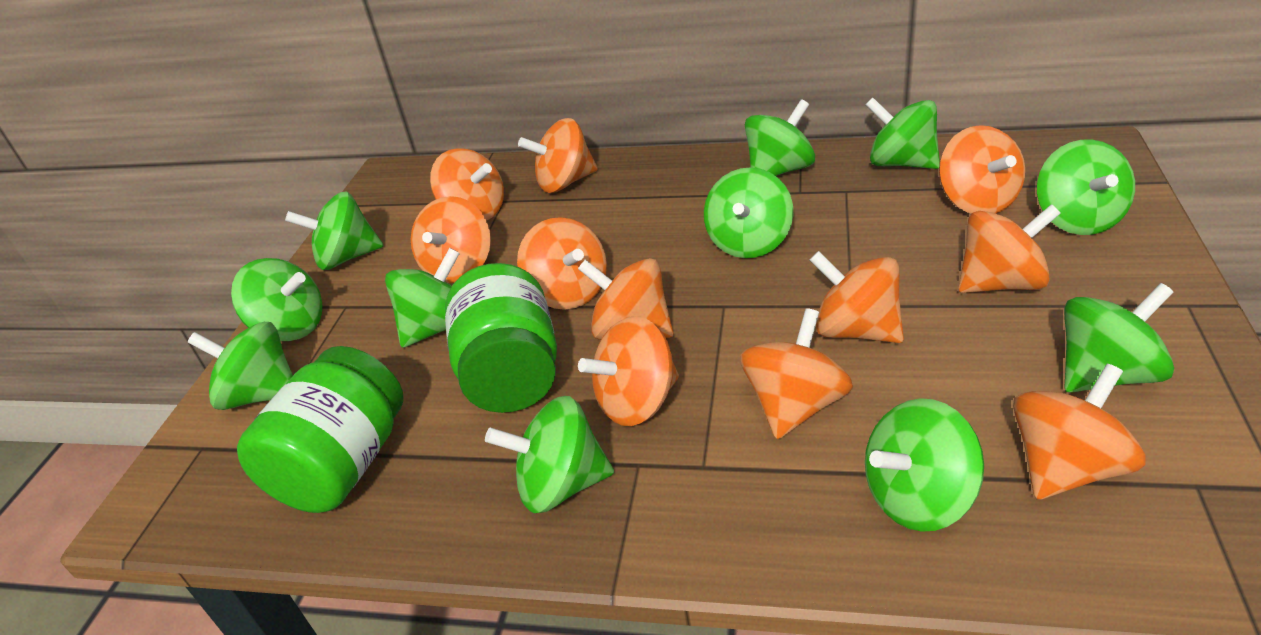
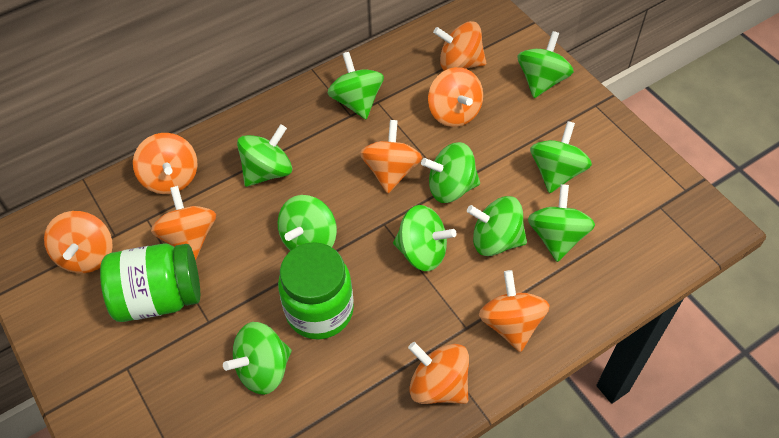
green spinning top: [188,322,293,410] [231,258,322,341] [285,191,383,270] [385,248,460,348] [485,396,614,513] [704,167,793,258] [745,99,815,176] [865,398,984,532] [866,97,940,169] [1037,139,1135,235] [1064,283,1174,393] = 11 -> [223,322,292,395] [237,124,292,187] [278,195,337,251] [327,52,384,119] [393,205,456,271] [421,142,480,203] [467,196,527,256] [518,31,574,98] [528,184,595,262] [530,121,592,193] = 10
orange spinning top: [411,196,491,283] [430,148,504,221] [517,217,607,310] [518,118,598,193] [578,258,673,340] [578,316,679,426] [740,308,853,439] [810,251,904,343] [939,125,1025,214] [958,204,1061,293] [1013,364,1145,500] = 11 -> [44,211,113,273] [133,133,197,194] [151,186,216,260] [360,120,422,193] [408,342,469,404] [428,67,483,127] [433,21,486,71] [479,270,550,352] = 8

